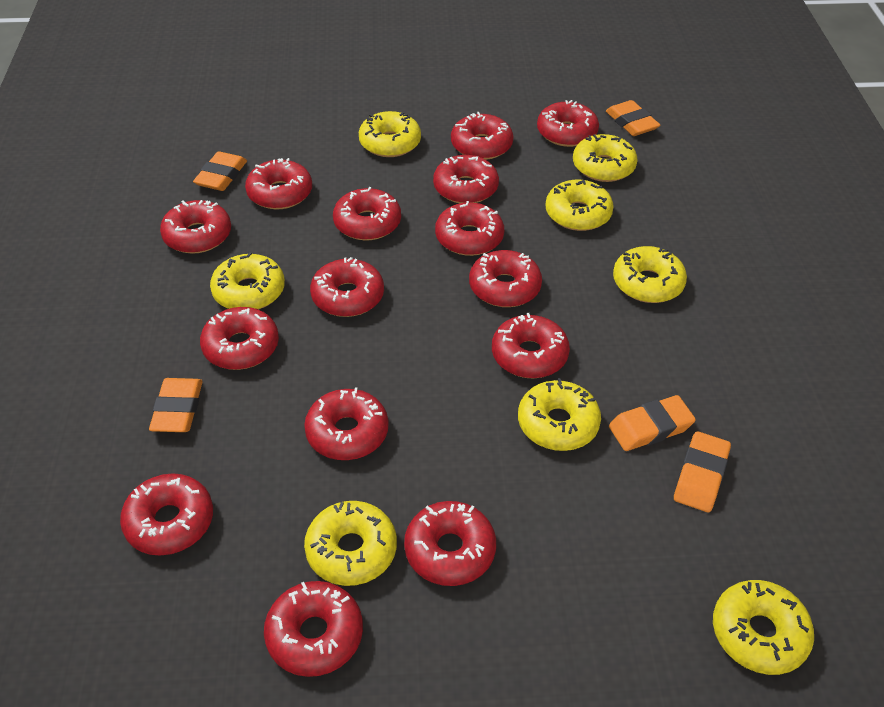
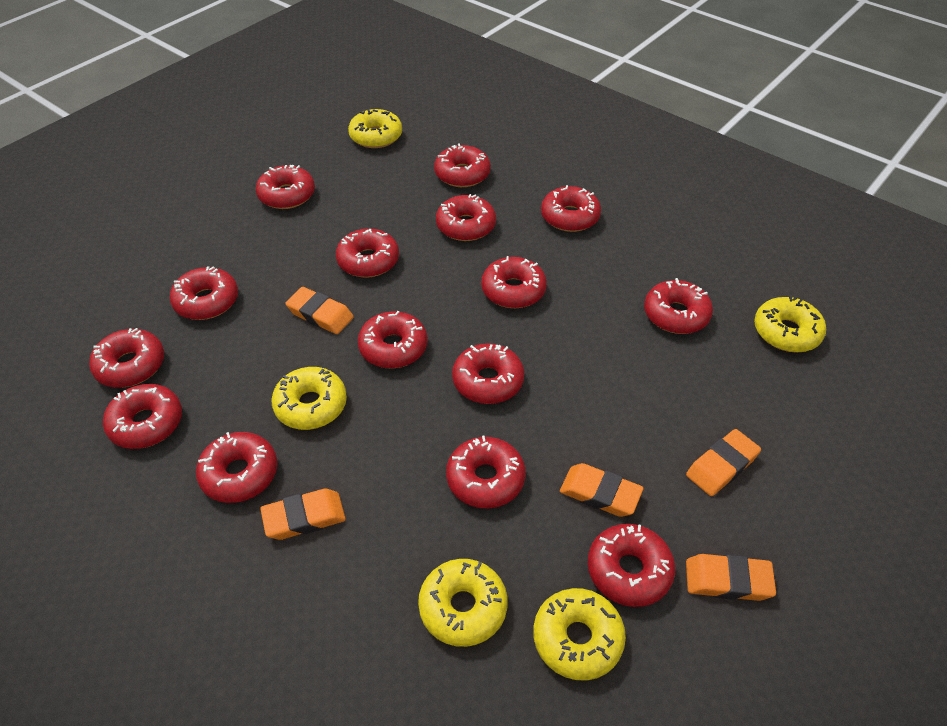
yellow donut: [210,252,285,310] [304,501,397,586] [359,111,421,157] [518,378,601,451] [545,180,614,231] [573,134,638,182] [613,246,687,303] [713,580,814,675] = 8 -> [271,367,347,430] [348,109,402,148] [418,559,508,647] [533,588,626,681] [754,296,826,353] = 5

